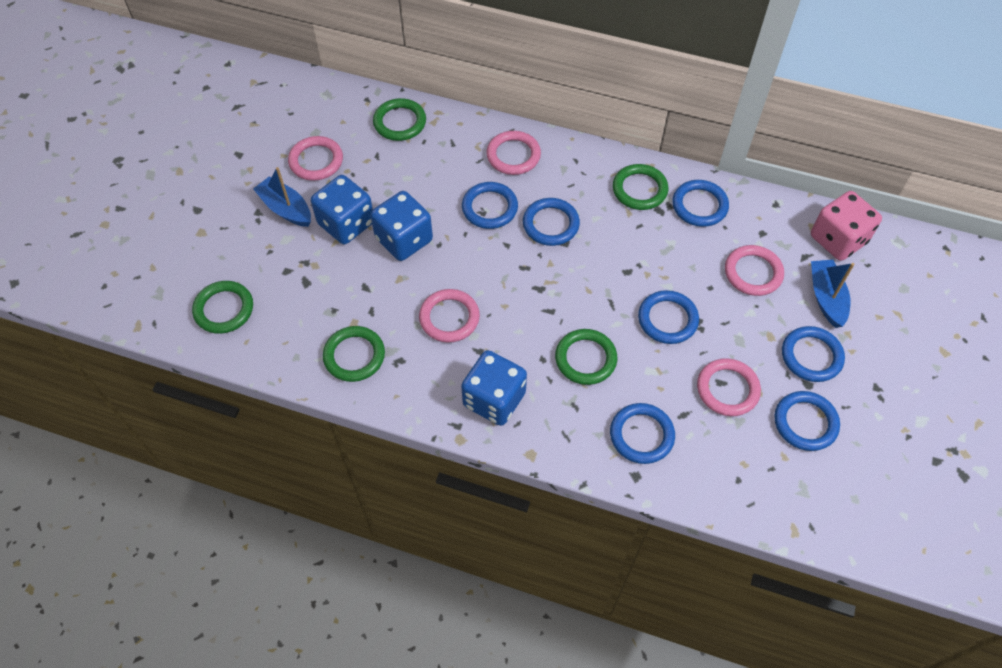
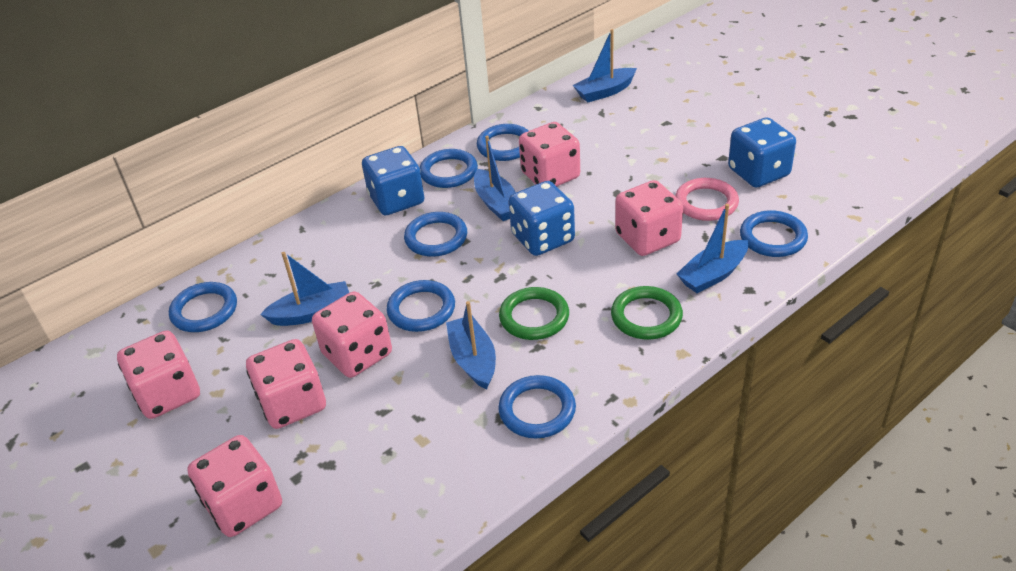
blue boat: [253,167,311,227] [811,260,855,328] = 2 -> [260,252,349,326] [446,301,496,390] [474,136,516,221] [573,29,637,102] [676,204,748,293] = 5
green ring: [192,281,253,334] [323,326,385,382] [373,98,426,141] [555,329,617,385] [613,164,668,210] = 5 -> [499,287,569,340] [611,286,683,340] = 2
pink dice: [811,191,882,261] = 1 -> [117,330,200,419] [187,435,282,537] [246,339,326,429] [312,291,392,378] [519,122,580,186] [615,180,683,256] = 6
pink ring: [288,136,343,181] [419,289,480,343] [486,131,541,175] [697,358,761,416] [725,245,784,296] = 5 -> [675,178,739,221] = 1

